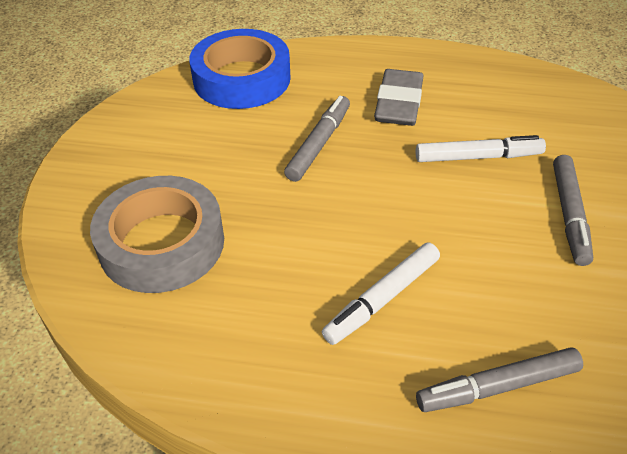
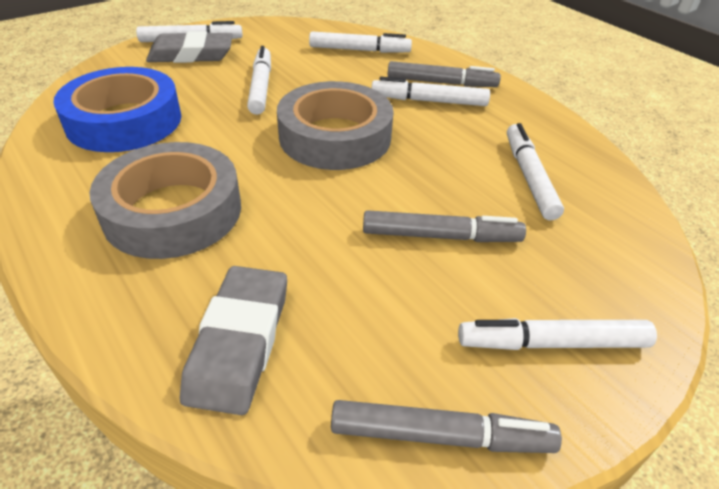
grey eraser: [374,69,423,126] = 1 -> [146,31,232,63] [180,266,287,415] = 2
grey tape: [90,176,224,293] = 1 -> [89,142,241,259] [277,81,394,170] = 2
white marker: [322,242,440,345] [416,135,546,162] = 2 -> [136,21,243,42] [247,46,271,115] [309,31,412,53] [371,77,490,106] [458,318,657,350] [507,123,564,220] = 6

